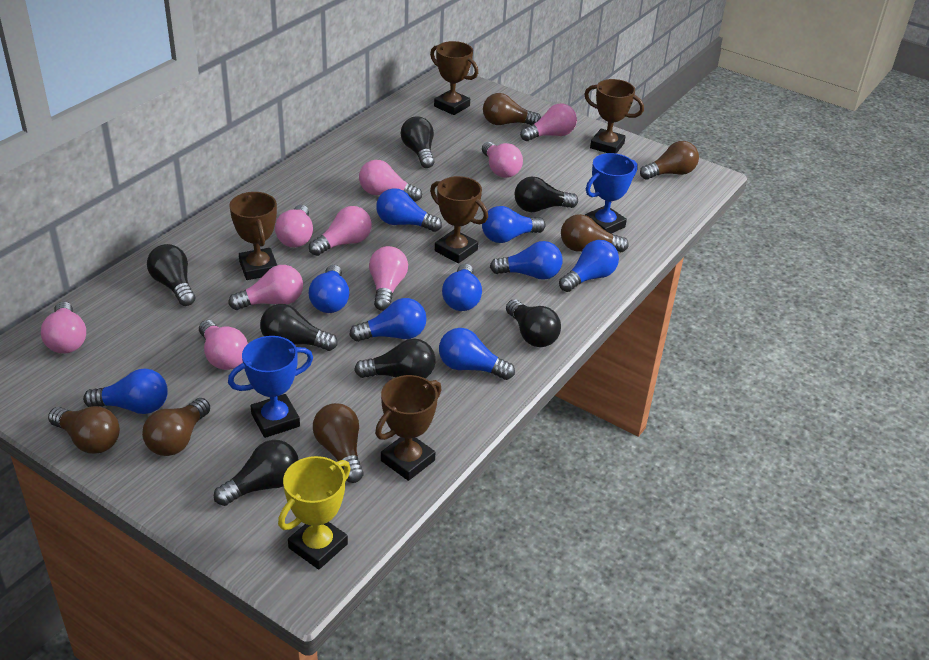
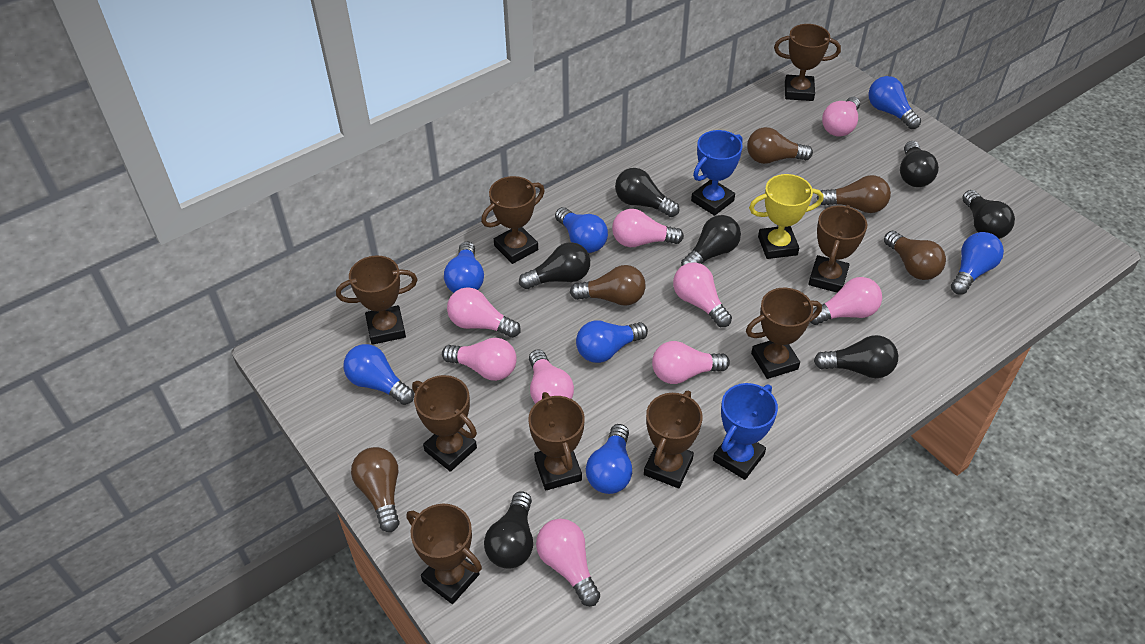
blue light bulb: [83,369,168,414] [309,265,349,313] [349,298,427,342] [376,188,442,232] [439,328,515,380] [442,264,482,311] [482,206,546,243] [490,241,562,280] [559,240,619,292] = 9 -> [343,344,414,405] [444,241,484,293] [555,207,608,253] [576,321,648,363] [586,424,632,494] [868,76,921,129] [951,232,1004,295] = 7
brown light bulb: [48,406,120,454] [142,398,210,456] [313,403,364,483] [483,93,541,125] [561,214,629,252] [640,141,699,180] = 6 -> [351,447,400,532] [570,265,646,306] [747,127,813,164] [817,175,891,213] [884,231,946,280] = 5
brown trophy: [229,192,277,280] [375,375,442,481] [430,41,478,115] [430,176,488,263] [584,79,644,154] = 5 -> [336,256,418,345] [407,504,482,604] [412,375,477,472] [481,176,545,264] [528,392,585,490] [644,391,703,488] [746,288,822,379] [774,24,841,101] [808,205,867,293] = 9

